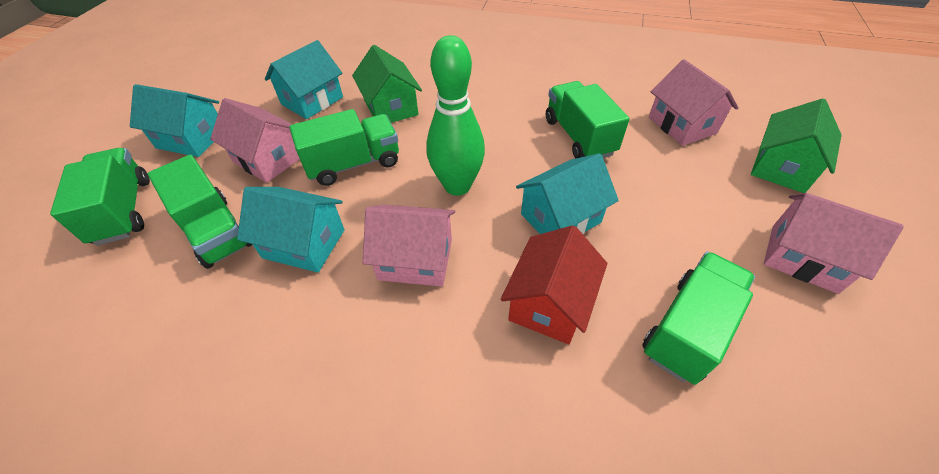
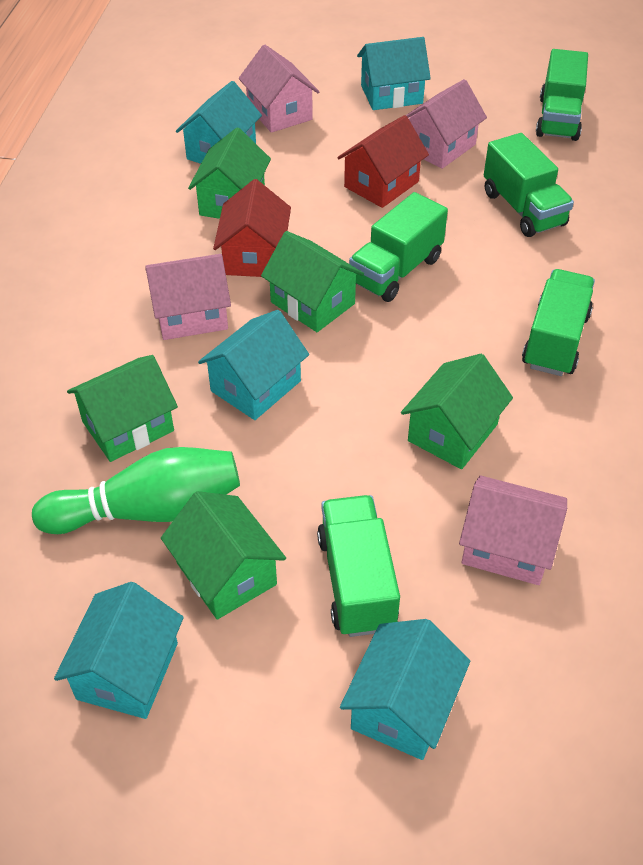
green house: [352,45,422,123] [751,98,842,193] = 2 -> [67,355,178,462] [161,491,286,619] [188,128,271,219] [261,231,364,332] [401,354,513,469] = 5
red house: [501,225,607,344] = 1 -> [213,179,291,277] [337,115,429,208] = 2
turquoise house: [130,84,219,157] [237,187,345,272] [265,40,343,119] [516,153,619,234] = 4 -> [54,582,184,719] [176,81,262,164] [198,310,309,420] [340,619,470,760] [357,37,431,110] = 5

